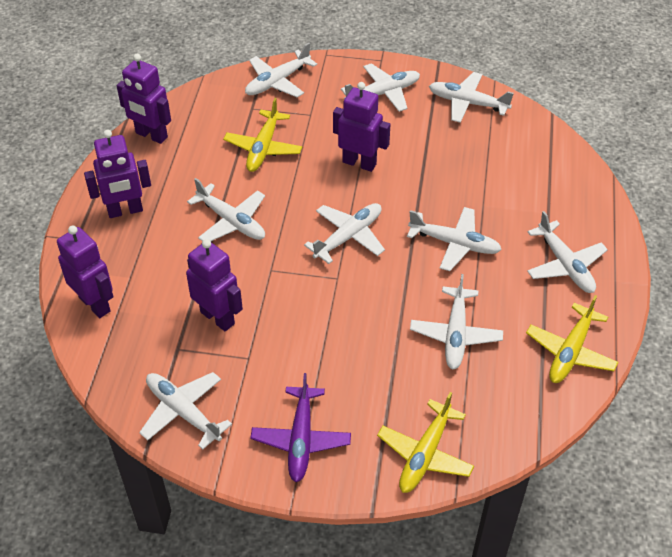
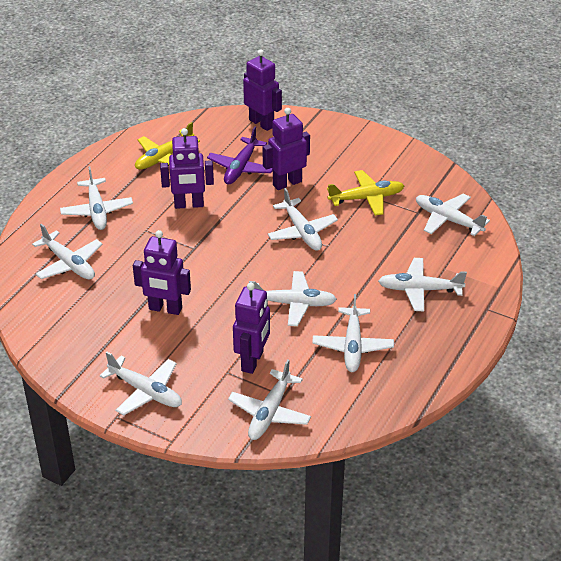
yellow plane: [223,98,302,172] [377,392,474,493] [526,295,618,383] = 3 -> [135,122,200,169] [327,170,404,216] = 2

